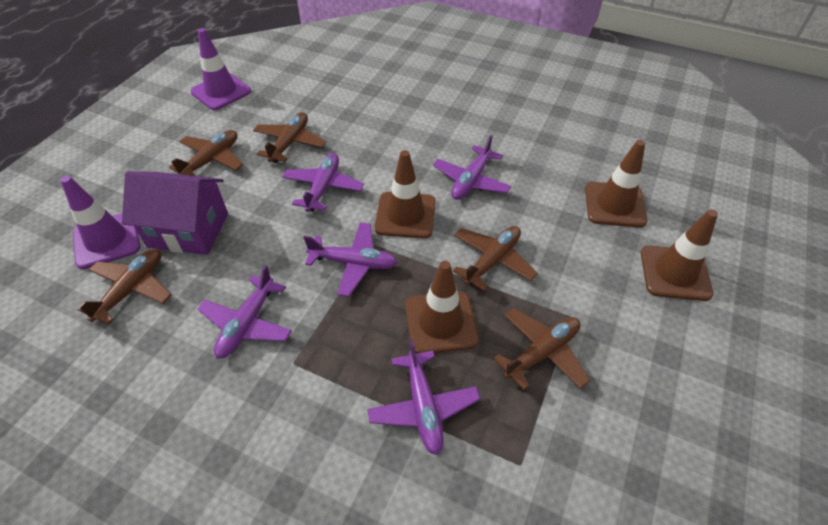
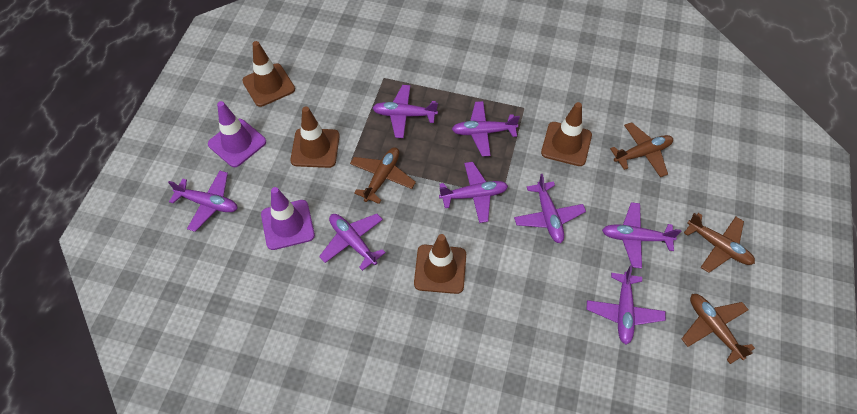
brown plane: [77,249,171,325] [169,130,243,176] [253,112,326,163] [453,226,538,291] [493,308,590,390] = 5 -> [350,148,416,204] [610,122,673,177] [682,294,755,364] [684,213,755,273] = 4
purple house: [122,171,228,255] = 1 -> none = 0
purple plane: [197,265,292,359] [282,153,364,212] [303,222,397,297] [367,339,480,455] [433,135,511,200] = 5 -> [168,171,238,232] [319,214,386,271] [373,85,438,138] [439,162,508,223] [452,101,520,157] [514,174,586,243] [587,265,666,344] [602,202,681,269] = 8

